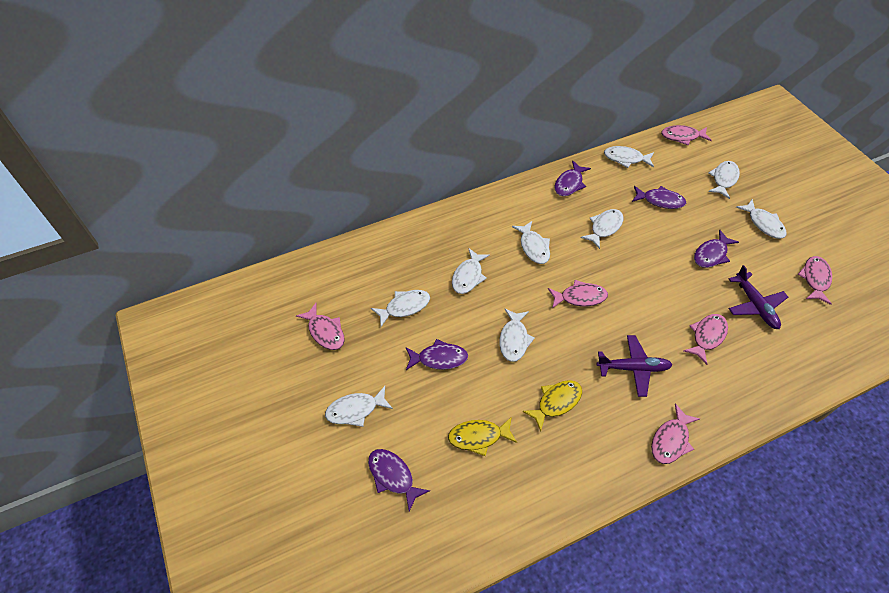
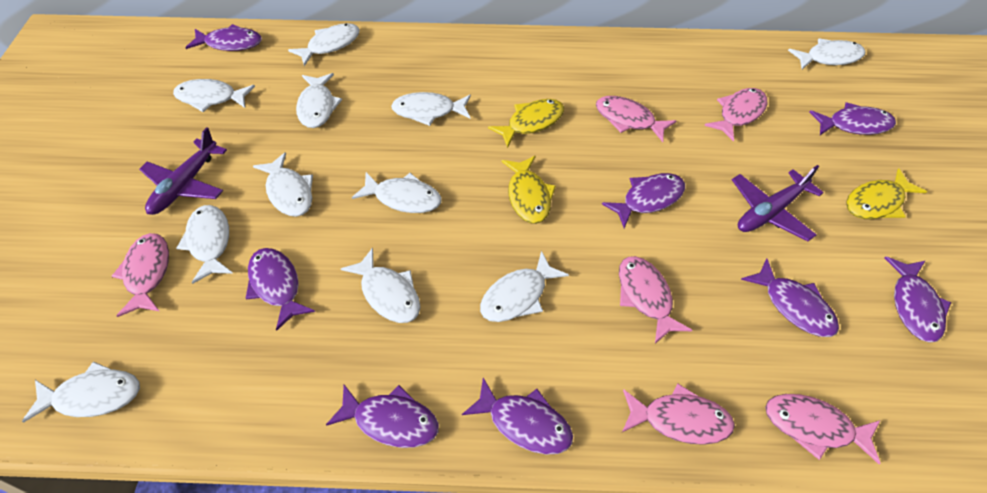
purple fish: [368,449,430,511] [406,339,468,370] [554,161,591,196] [632,186,686,209] [694,230,739,268] = 5 -> [185,24,262,51] [245,248,315,331] [326,385,439,448] [462,378,573,455] [602,173,685,228] [741,259,839,337] [810,102,896,135] [885,257,951,342] = 8
white fish: [325,386,393,427] [371,290,430,327] [452,248,490,294] [499,309,535,362] [512,221,550,264] [581,209,623,249] [604,146,654,168] [708,161,740,199] [736,199,787,239] = 9 -> [22,361,140,423] [173,79,255,112] [176,205,233,284] [253,152,313,217] [288,23,360,66] [296,73,342,128] [341,248,420,323] [352,172,442,213] [391,92,471,126] [480,251,569,322] [788,38,866,69] = 11
yellow fish: [448,418,517,456] [522,380,582,431] = 2 -> [488,99,564,148] [502,156,556,224] [846,168,927,219] = 3

